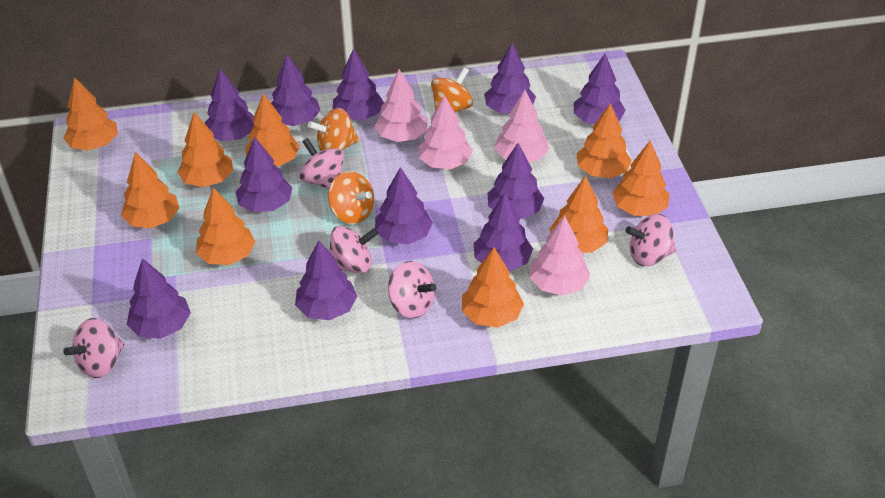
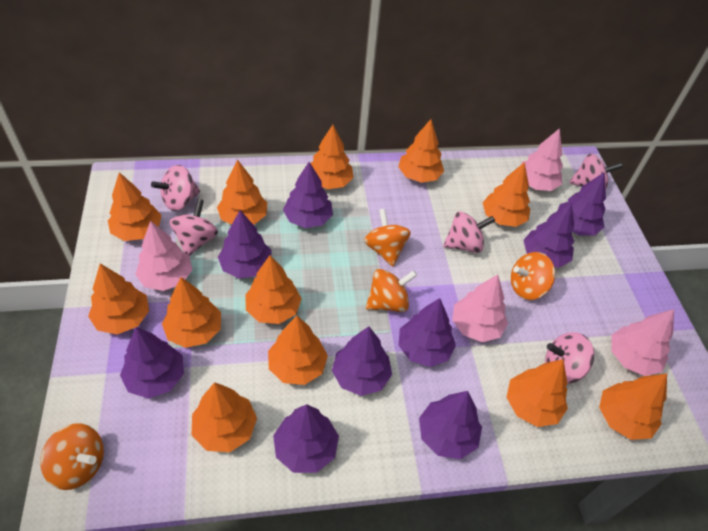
orange spinning top: [308,108,359,151] [328,171,374,224] [431,67,473,112] = 3 -> [40,423,104,490] [364,209,411,266] [366,269,417,312] [511,252,555,300] = 4
orange tree: [64,77,118,150] [121,152,179,228] [177,113,233,187] [196,187,255,265] [245,93,300,167] [462,247,524,328] [549,176,608,253] [577,103,632,178] [612,141,670,216] = 9 -> [88,263,149,334] [108,172,162,241] [162,277,221,348] [192,382,257,452] [217,159,267,225] [245,255,302,324] [268,316,328,385] [311,125,354,189] [398,119,444,183] [483,162,530,227] [506,359,568,427] [599,373,667,440] = 12
purple tree: [127,258,191,339] [204,69,254,141] [236,137,292,212] [271,54,320,126] [295,240,357,320] [333,48,384,120] [375,167,433,244] [474,193,533,271] [484,43,536,114] [487,143,544,219] [574,54,626,124] = 11 -> [120,327,184,399] [218,210,271,279] [273,404,339,473] [283,162,333,228] [332,326,392,396] [398,298,456,367] [419,391,482,459] [523,202,574,268] [557,172,606,235] = 9

